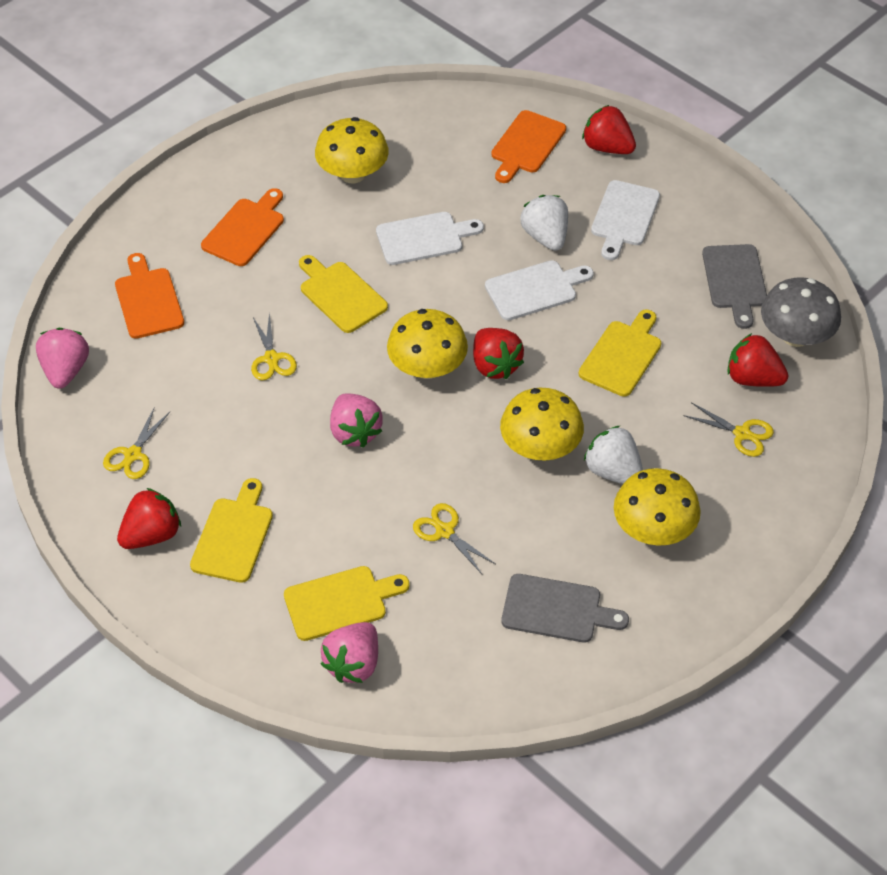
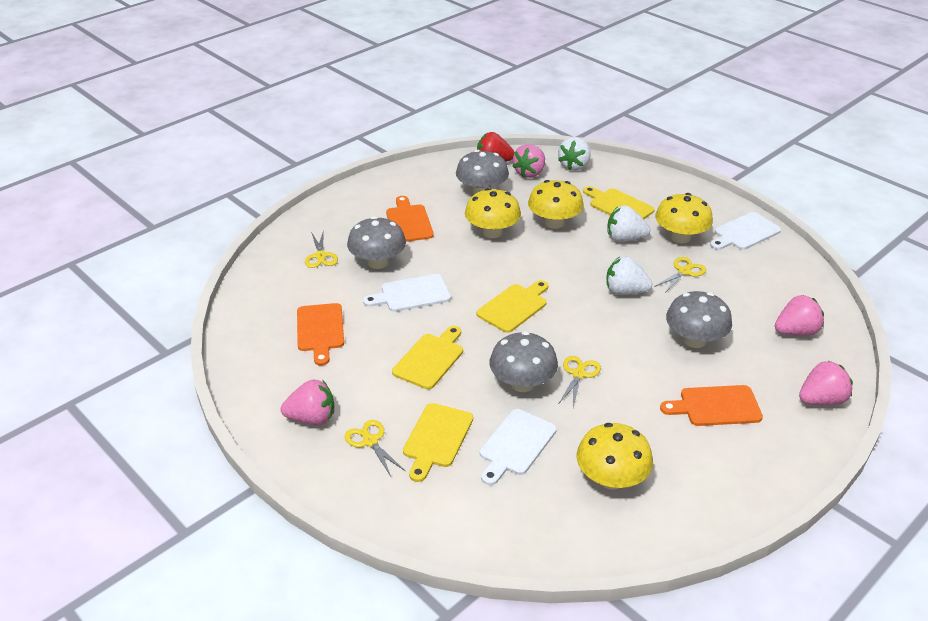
grey cutting board: [501,574,629,643] [702,244,767,329] = 2 -> none = 0
grey mushroom: [761,277,841,347] = 1 -> [347,216,406,269] [456,150,509,194] [490,331,558,392] [666,291,732,348] = 4
pink strawberry: [36,328,89,389] [321,622,378,683] [330,393,383,448] = 3 -> [281,380,334,425] [512,144,545,178] [775,295,824,336] [799,360,853,405] = 4
red strawberry: [117,488,181,549] [473,328,524,379] [582,105,636,154] [727,333,789,387] = 4 -> [477,132,515,162] = 1
white strawberry: [521,195,568,251] [584,426,643,484] = 2 -> [558,137,591,170] [606,256,652,295] [607,205,650,242] = 3

